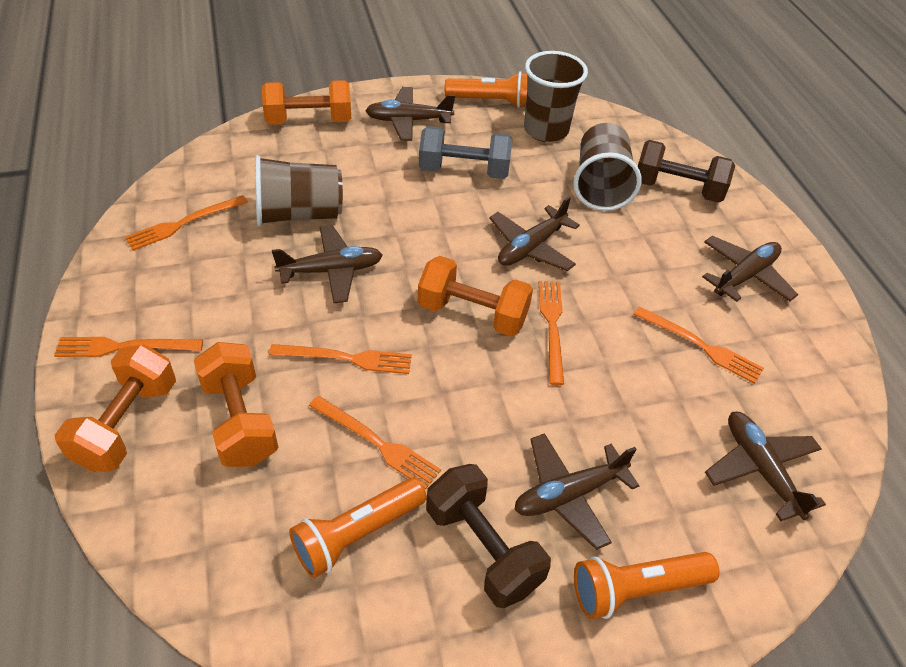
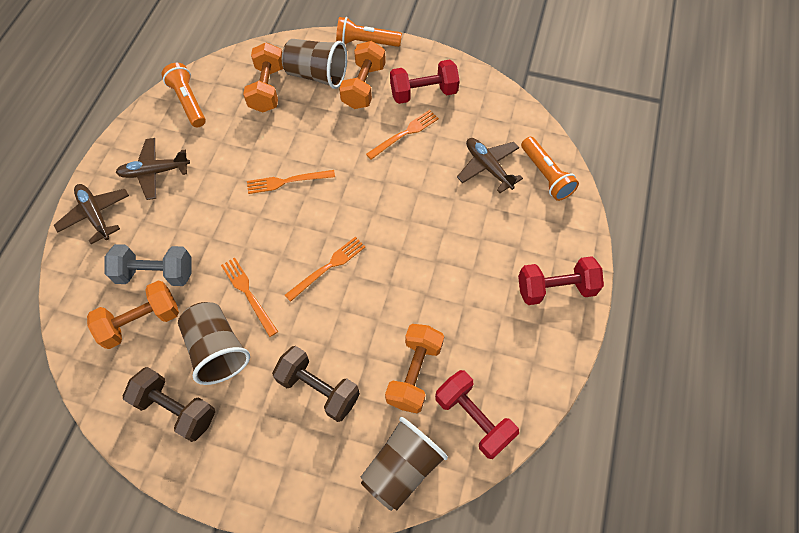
brown plane: [272,225,383,304] [365,87,455,141] [489,197,580,271] [514,433,640,550] [702,236,798,302] [705,412,826,521] = 6 -> [54,184,129,244] [116,138,190,200] [457,138,523,193] = 3
orange fork: [54,337,203,357] [125,195,248,251] [269,344,412,374] [309,396,441,489] [539,281,564,385] [633,306,764,384] = 6 -> [221,257,278,337] [247,170,335,194] [285,237,365,302] [366,110,439,160] = 4
red dumbbell: none = 0 -> [390,60,460,104] [435,370,519,459] [518,256,604,305] = 3

